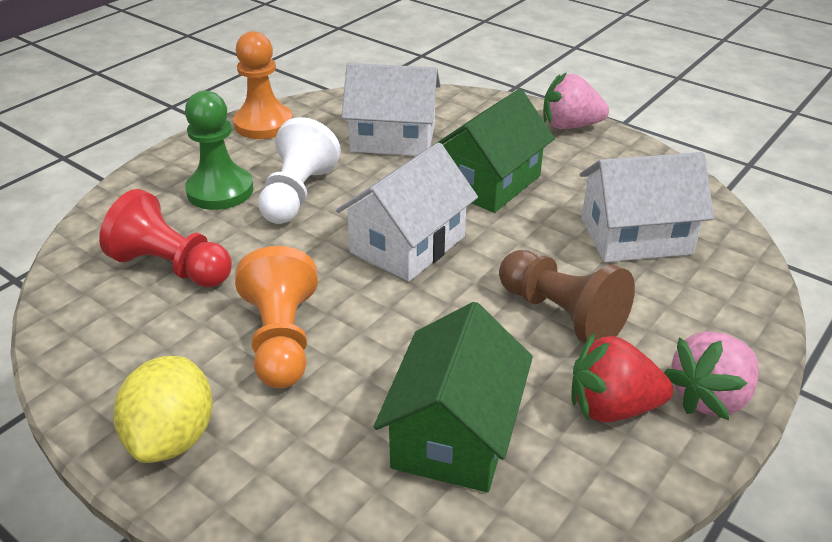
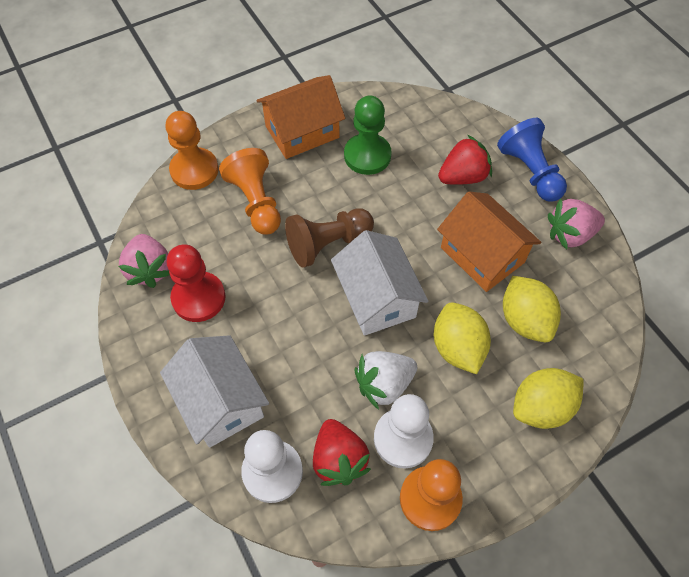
blue pawn: none = 0 -> [497,118,567,202] = 1
green house: [374,302,533,492] [429,89,555,213] = 2 -> none = 0
orange house: none = 0 -> [256,75,345,159] [437,191,541,292] = 2
orange pawn: [233,31,293,139] [235,246,318,388] = 2 -> [165,111,219,190] [219,148,281,234] [400,459,463,531] = 3
red strawberry: [571,333,673,422] = 1 -> [313,419,371,486] [438,135,492,185] = 2
white house: [336,142,478,282] [341,63,441,156] [580,152,714,262] = 3 -> [160,335,269,448] [331,230,428,336] = 2
white pawn: [258,117,341,224] = 1 -> [241,430,303,503] [374,394,434,468] = 2
white strawberry: none = 0 -> [354,351,417,410] = 1
yellow lemon: [114,356,213,463] = 1 -> [434,302,491,374] [503,276,561,342] [513,368,584,429] = 3

